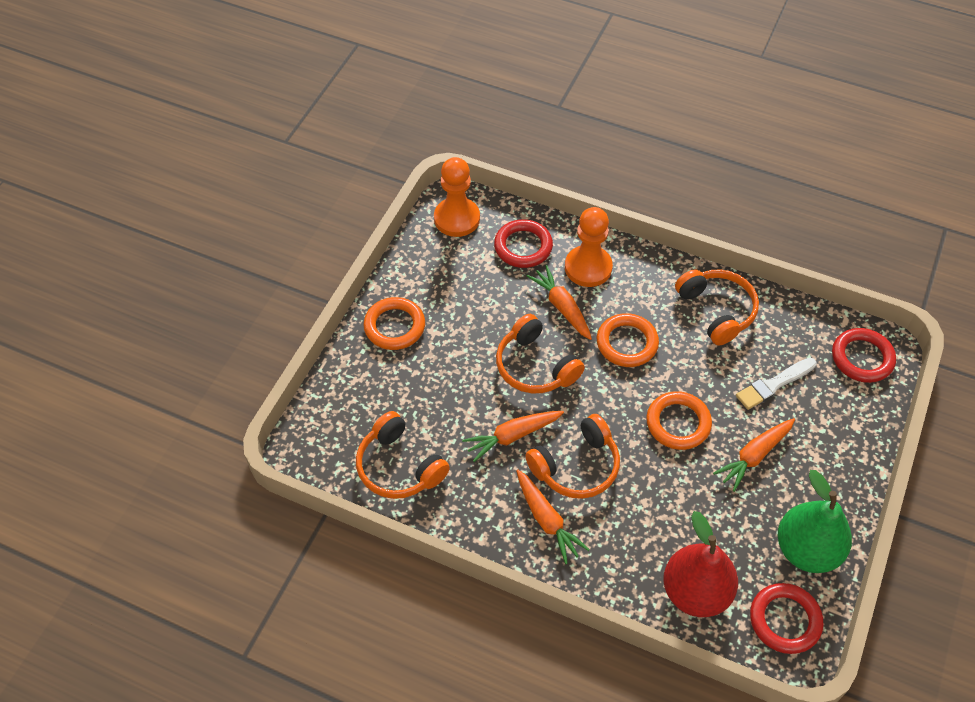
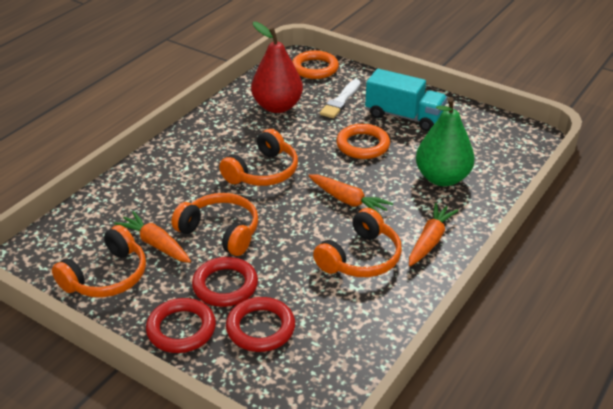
orange carrot: [462,411,564,462] [516,470,590,564] [527,265,592,340] [713,418,795,492] = 4 -> [114,211,191,263] [308,174,393,215] [409,203,459,266] = 3
orange pawn: [434,157,480,237] [565,207,613,287] = 2 -> none = 0
orange ring: [363,297,425,350] [596,313,659,367] [646,391,712,450] = 3 -> [292,50,339,79] [336,124,390,159] = 2
turquoise truck: none = 0 -> [365,69,447,131] = 1

